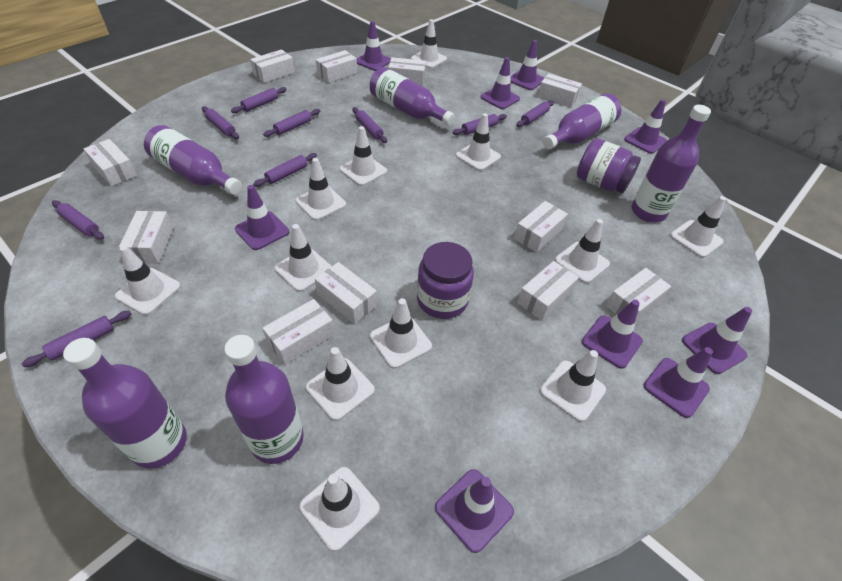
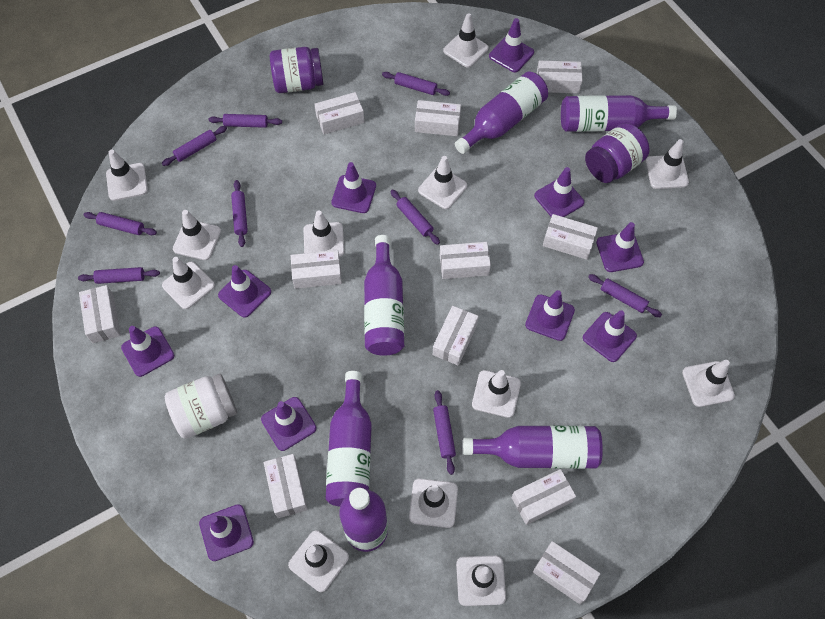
purple traffic cone: [235,185,289,250] [357,21,391,71] [435,469,514,553] [480,57,520,109] [510,40,544,90] [582,300,643,369] [624,99,667,154] [644,347,713,418] [682,307,752,374] = 9 -> [121,326,174,377] [199,504,254,561] [218,265,271,318] [261,397,316,451] [331,162,376,213] [489,18,534,72] [525,290,575,341] [534,167,584,217] [583,310,637,362] [596,222,644,272] = 10
white jar: none = 0 -> [165,374,237,439] = 1

